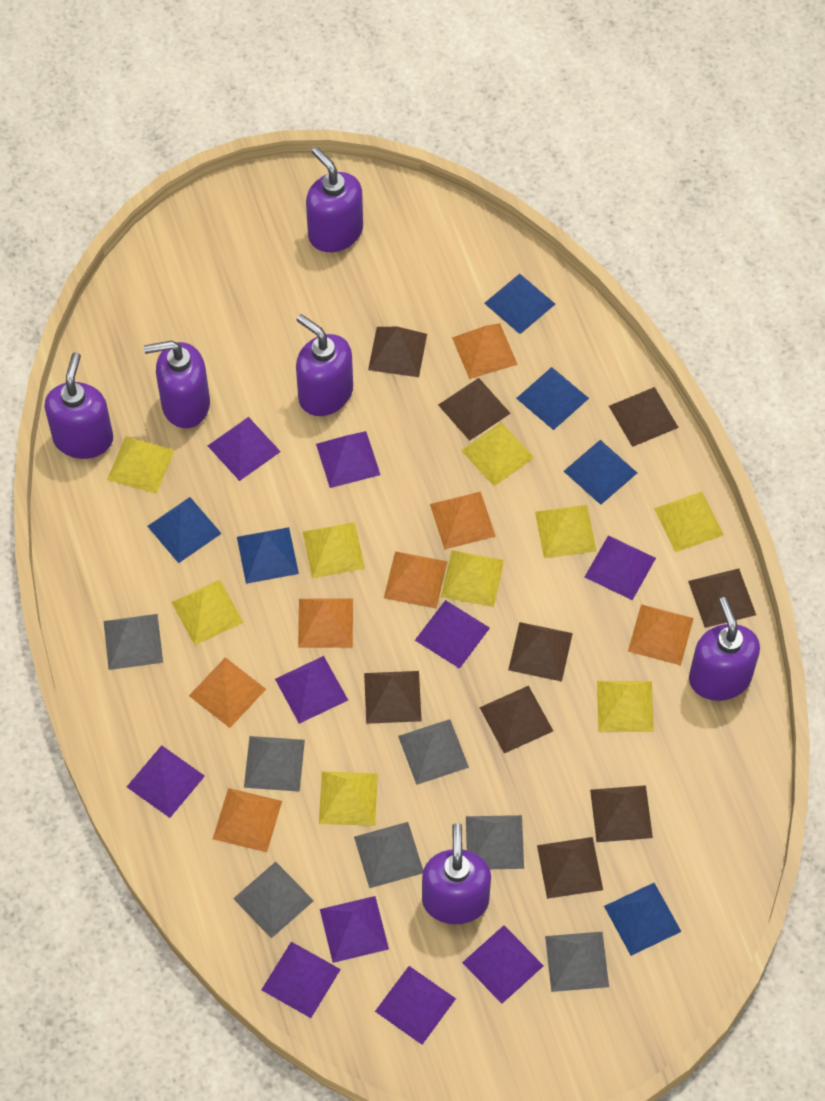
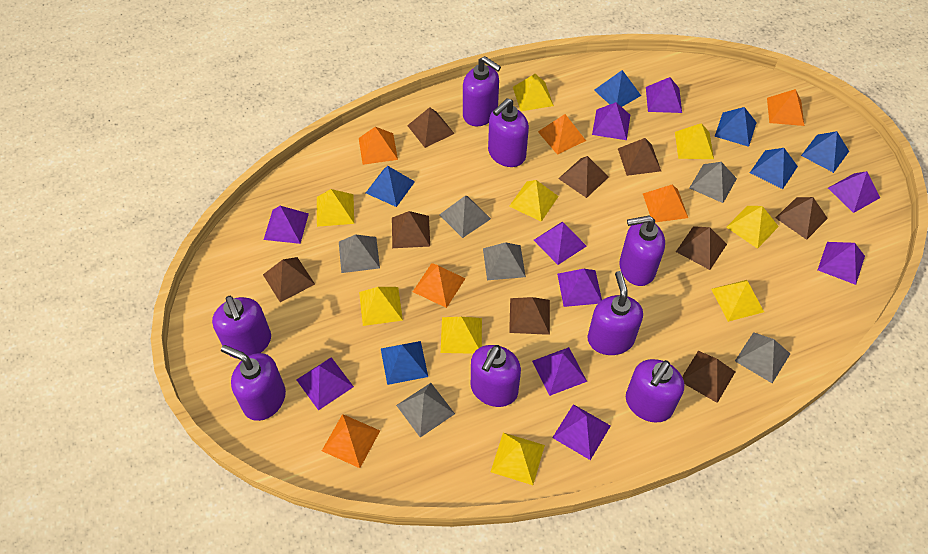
grey pyramid: [104,614,163,670] [233,862,314,938] [244,736,305,792] [354,822,423,888] [398,719,469,785] [466,815,524,869] [545,932,609,992] = 7 -> [339,234,380,273] [396,383,455,437] [439,196,491,238] [483,242,526,280] [690,162,737,203] [735,332,790,383] = 6
orange pyramid: [189,657,266,728] [213,788,282,852] [298,598,353,648] [384,551,448,608] [430,491,496,550] [452,323,518,379] [628,604,694,665] = 7 -> [322,414,380,468] [359,127,398,165] [413,263,465,308] [538,114,586,155] [643,185,688,222] [767,89,804,126] = 6
purple soap dispenser: [44,352,113,459] [144,340,210,428] [296,314,353,416] [306,147,363,252] [422,823,491,924] [689,597,760,701] = 6 -> [212,296,271,359] [221,345,286,421] [463,56,501,126] [471,345,521,407] [488,98,529,167] [588,271,643,355] [619,216,665,286] [626,359,684,423] = 8

